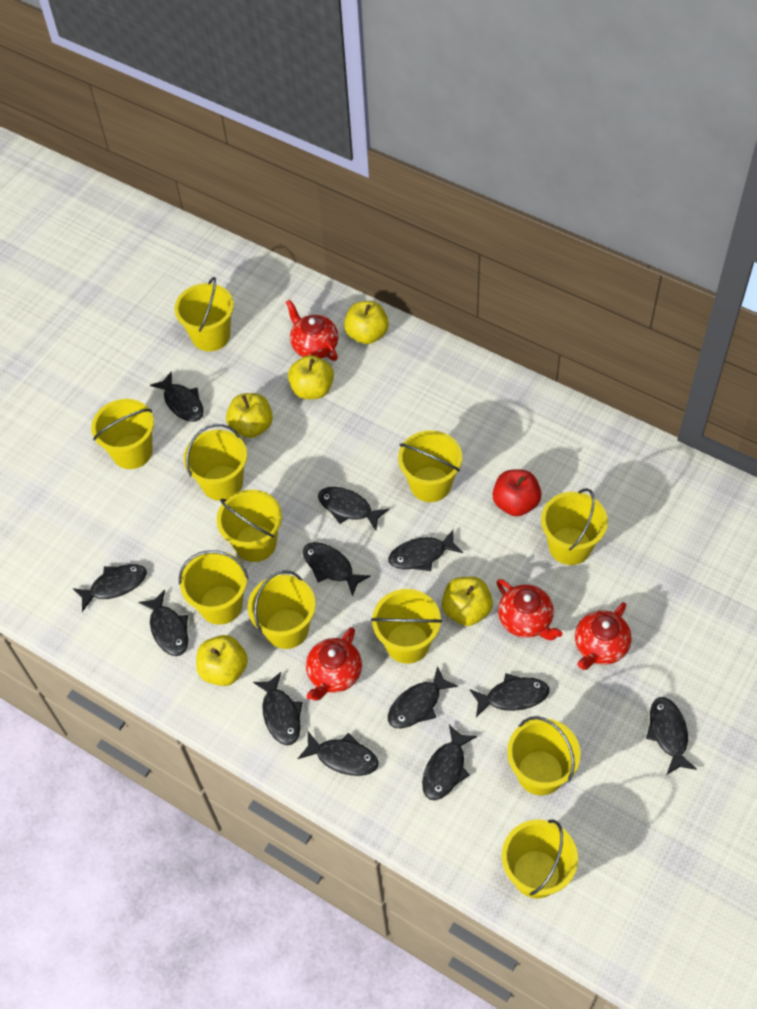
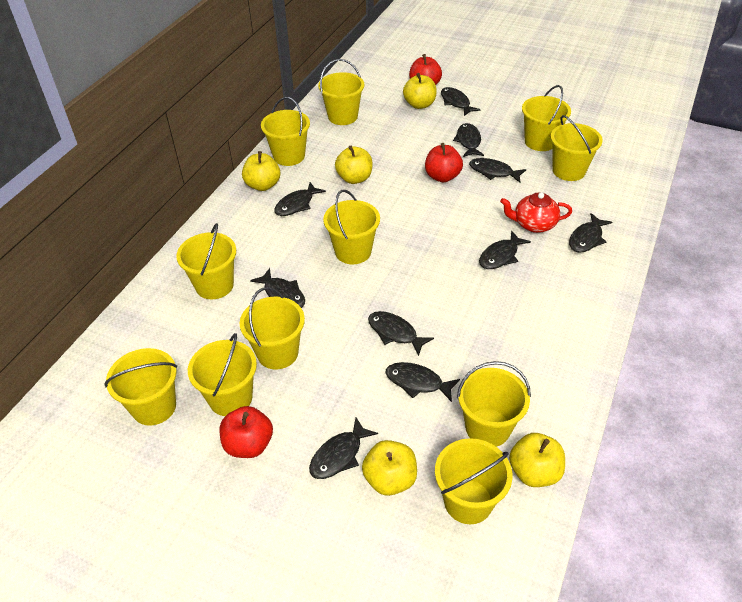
black fish: [72,564,147,612] [139,590,188,656] [150,372,204,422] [253,672,303,745] [297,731,378,776] [303,542,371,597] [318,487,389,531] [388,530,463,571] [388,666,458,729] [422,724,477,800] [469,673,550,717] [646,697,697,774] = 12 -> [250,268,305,308] [274,182,326,216] [309,417,378,479] [368,311,434,356] [386,362,460,402] [441,87,480,116] [453,123,484,157] [469,158,526,183] [479,230,531,269] [569,213,612,253] = 10
red apple: [493,470,542,516] = 1 -> [219,406,273,458] [409,54,442,85] [425,143,463,182] = 3
red teapot: [286,300,338,361] [306,627,362,701] [497,579,562,640] [575,602,631,670] = 4 -> [500,192,572,233] = 1

